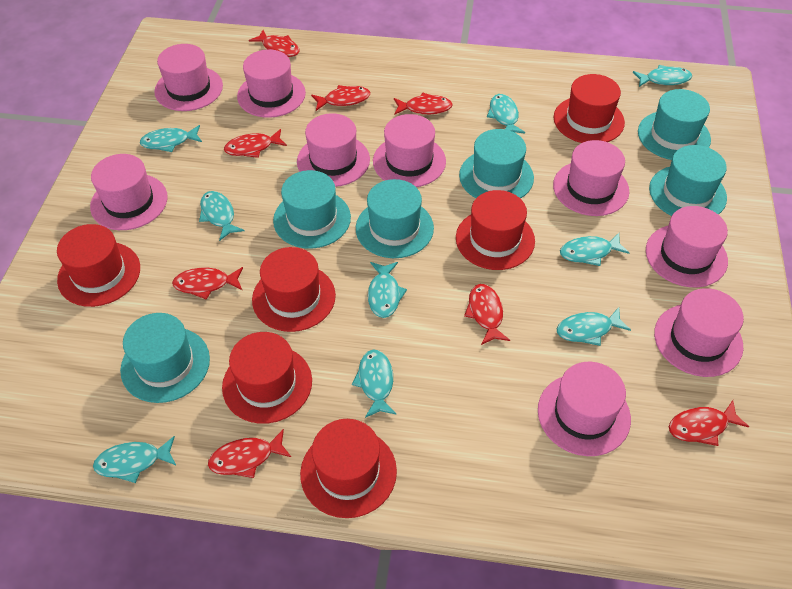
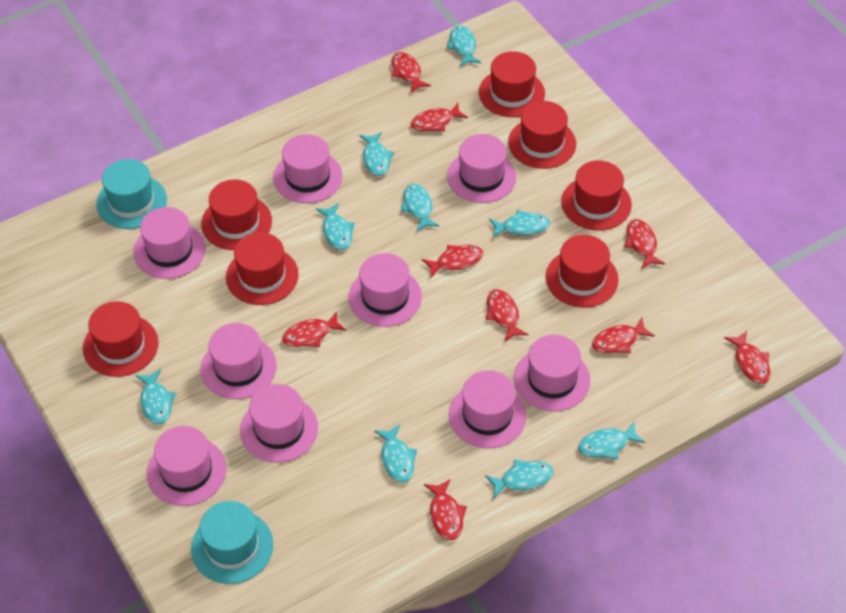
red fish: [172,267,243,300] [208,429,291,478] [224,129,287,158] [249,30,300,57] [311,85,370,111] [394,92,453,115] [464,284,510,345] [669,400,749,446] = 8 -> [282,311,346,347] [392,52,431,93] [411,103,468,132] [422,245,483,278] [424,479,467,540] [486,289,528,342] [592,318,655,353] [624,219,665,268] [724,331,771,384] = 9
red hat: [57,224,140,307] [222,332,312,424] [252,247,336,332] [300,419,397,518] [456,190,535,270] [554,74,625,143] = 6 -> [83,301,158,377] [201,179,272,250] [226,232,299,305] [479,51,545,117] [508,101,576,169] [546,235,619,308] [561,160,632,231] = 7
turquoise hat: [120,313,210,403] [273,170,351,249] [356,179,434,258] [459,129,534,199] [638,89,711,160] [649,145,727,216] = 6 -> [96,159,167,229] [191,501,273,584] = 2

